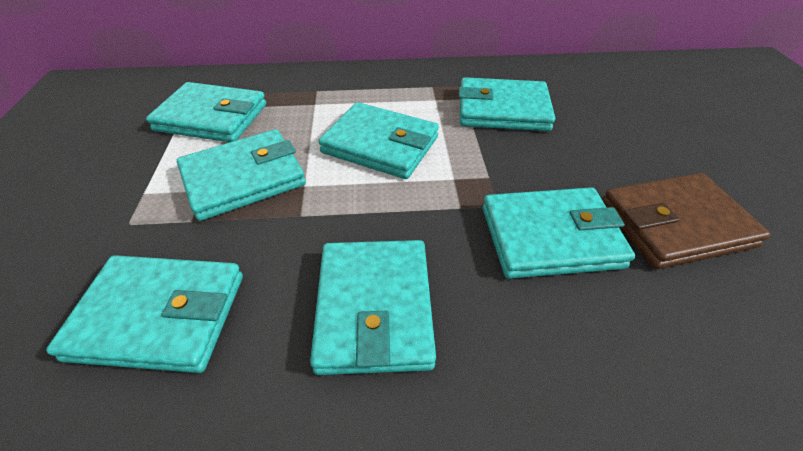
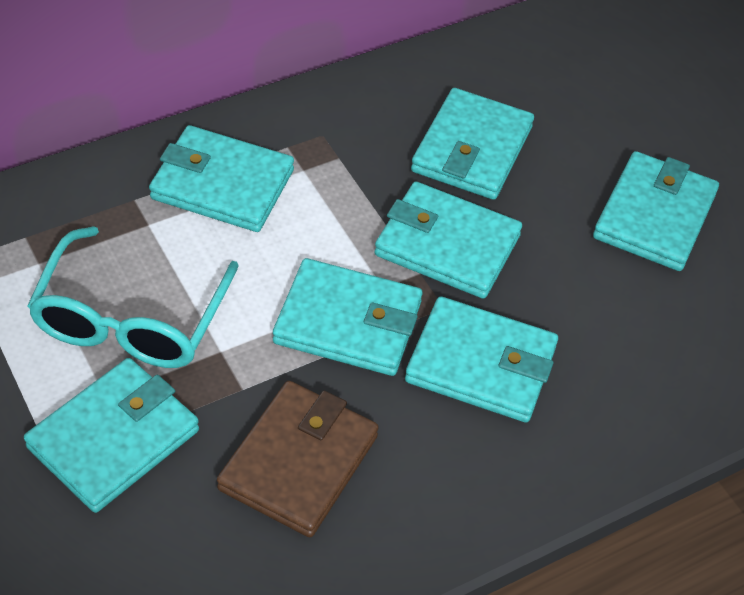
turquoise glasses: none = 0 -> [27,226,239,368] = 1

